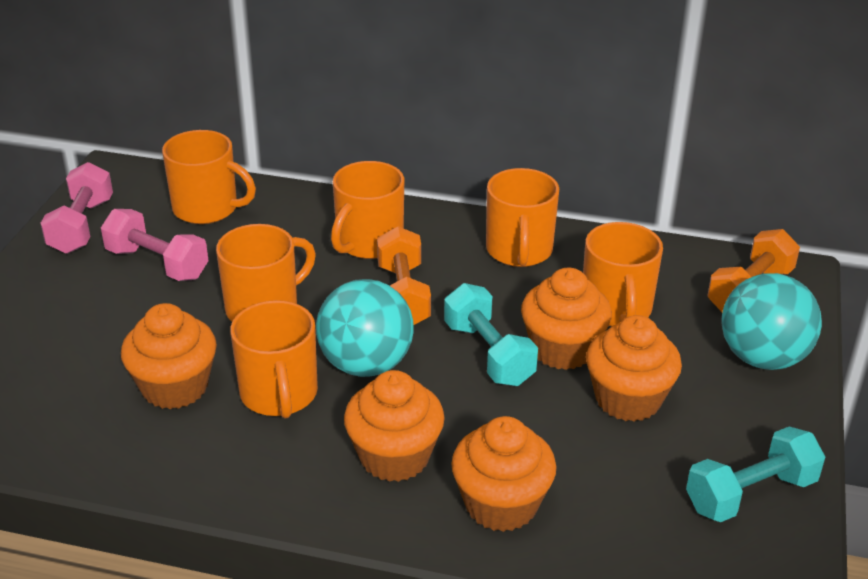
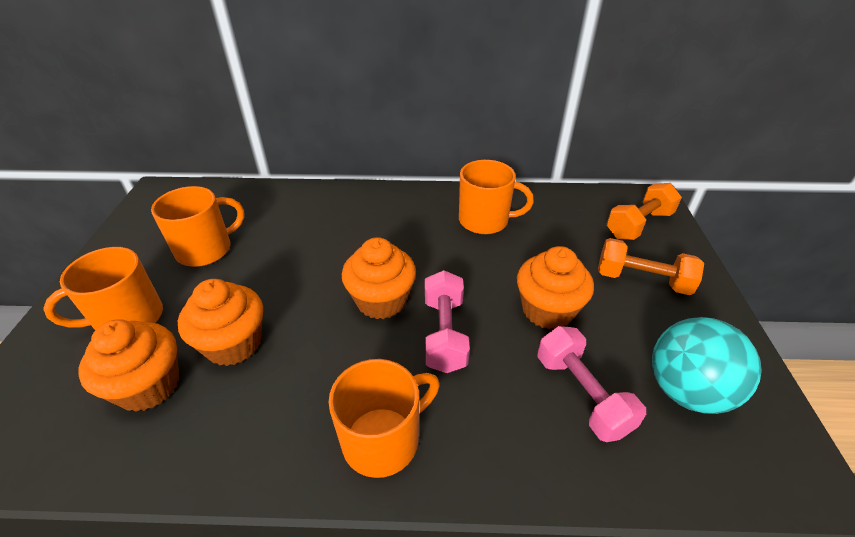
orange cupcake: [121,303,217,409] [344,370,445,482] [451,416,556,532] [521,267,612,370] [586,315,682,422] = 5 -> [78,319,179,412] [178,279,263,366] [342,237,416,319] [517,246,594,329] = 4
orange mug: [162,130,256,224] [216,224,316,321] [230,300,318,419] [331,161,404,259] [486,168,559,267] [583,222,663,326] = 6 -> [44,247,163,330] [151,186,245,267] [329,359,440,478] [459,160,534,234] = 4
turquoise ball: [316,279,414,377] [721,273,822,370] = 2 -> [652,317,762,414] = 1
turquoise dumbbell: [444,283,538,386] [686,426,825,522] = 2 -> none = 0

